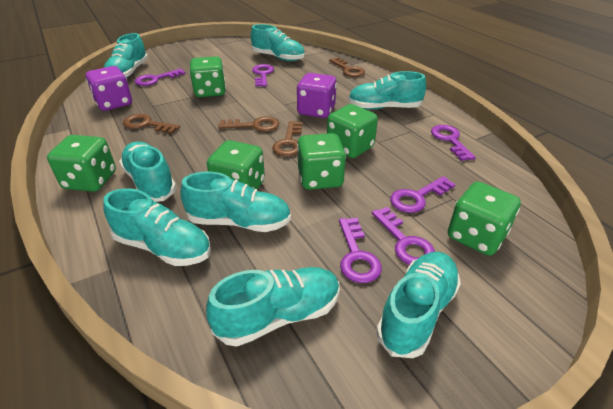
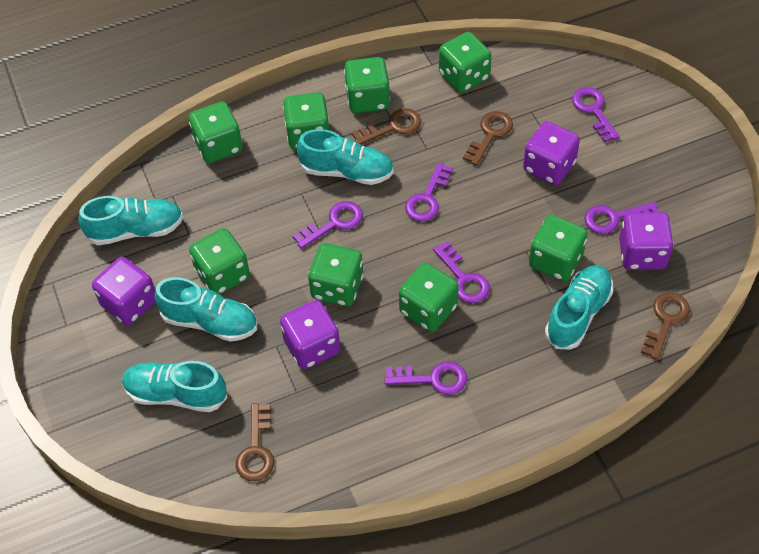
green dice: [47,135,116,192] [189,56,226,97] [207,140,265,189] [297,133,346,190] [327,104,378,158] [448,182,521,256] = 6 -> [189,101,243,163] [189,228,250,294] [283,92,329,150] [308,243,364,307] [344,57,390,113] [399,263,459,332] [439,32,491,93] [529,215,588,281] = 8
purple dice: [86,66,132,111] [297,73,337,118] = 2 -> [92,257,156,325] [280,300,341,369] [523,121,580,185] [619,212,674,270] = 4
turquoise shoe: [103,188,211,266] [104,33,148,78] [119,142,176,202] [180,172,291,232] [206,267,340,346] [251,24,305,61] [348,71,426,110] [376,252,461,358] = 8 -> [78,196,183,245] [122,361,228,412] [154,277,257,342] [297,129,394,185] [545,265,613,350] = 5

